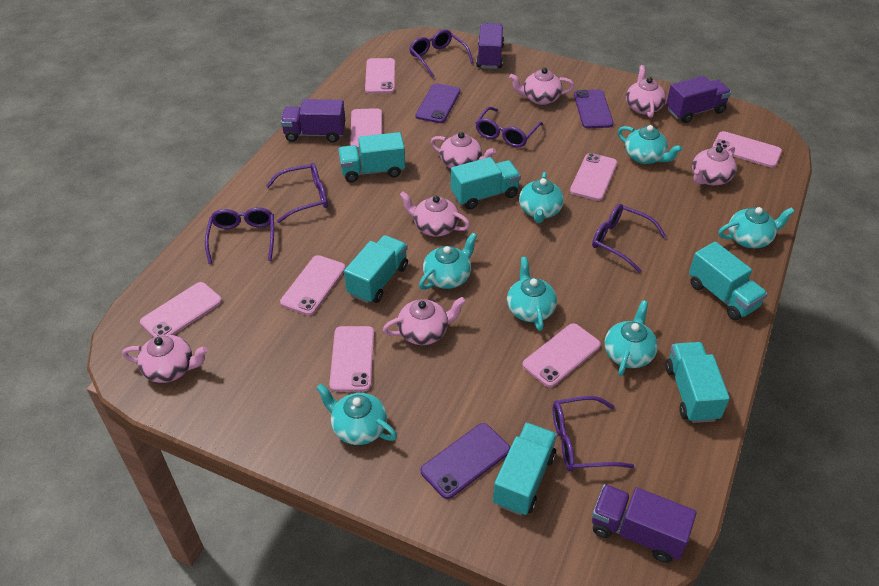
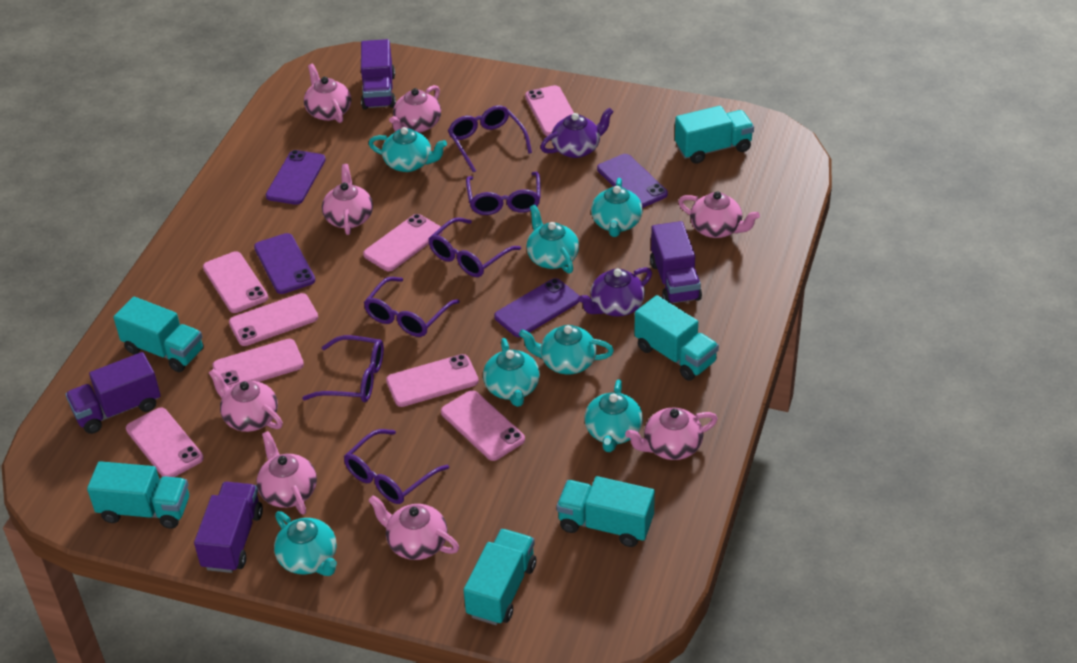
pink teapot: [122,335,208,383] [383,297,466,345] [399,192,470,237] [430,132,496,168] [509,68,574,105] [626,65,666,118] [692,146,736,186] = 7 -> [209,369,283,432] [257,431,317,515] [304,64,351,123] [322,164,373,235] [368,495,459,560] [389,85,441,133] [625,408,718,460] [678,191,760,238] = 8
purple phone: [415,83,460,123] [421,423,510,499] [574,89,614,128] = 3 -> [254,233,315,294] [266,150,326,205] [494,278,579,337] [597,154,668,208] = 4
purple teapot: none = 0 -> [540,107,614,158] [578,267,652,317] = 2

